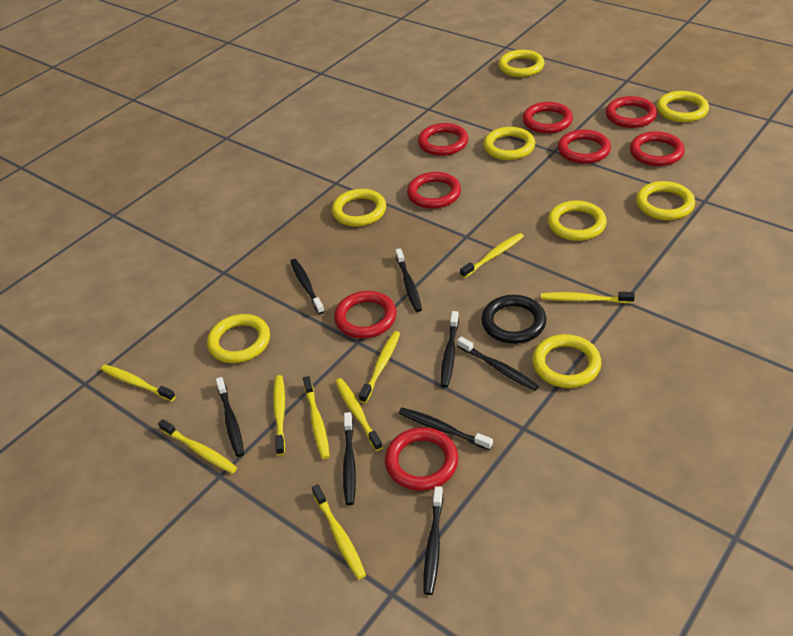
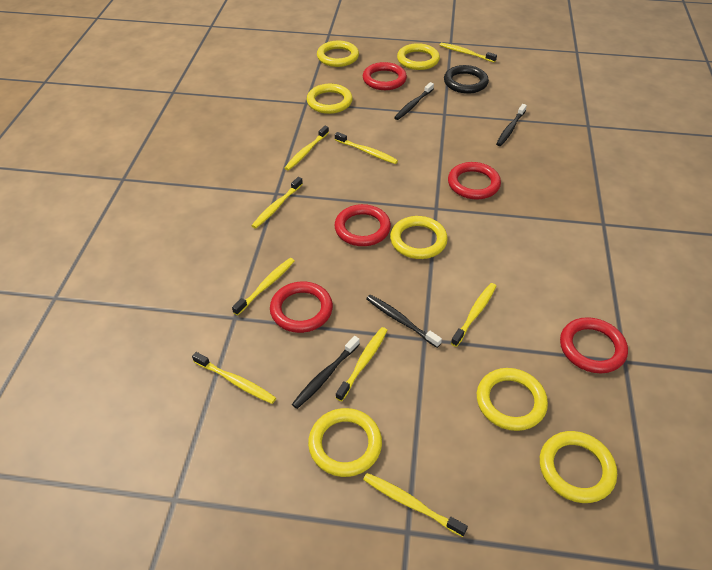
black toothbrush: [216,377,244,457] [290,259,325,314] [343,412,356,505] [395,248,422,312] [399,408,493,450] [424,486,443,595] [441,311,459,388] [457,337,539,391] = 8 -> [292,336,360,409] [366,295,442,348] [394,82,434,120] [496,104,527,146] = 4
red ring: [334,291,396,338] [385,427,459,491] [407,172,461,209] [418,123,468,156] [523,102,573,134] [558,130,611,164] [606,96,657,128] [630,131,685,166] = 8 -> [270,282,333,333] [334,204,391,246] [363,62,407,90] [448,162,501,199] [560,317,628,373] = 5
yellow ring: [207,314,270,363] [332,189,386,227] [483,127,535,160] [498,50,545,77] [532,334,601,388] [548,200,607,241] [636,181,695,220] [657,91,709,122] = 8 -> [307,84,353,114] [308,408,382,477] [317,41,359,67] [390,216,448,259] [397,43,440,70] [477,368,548,431] [540,431,617,503] = 7

